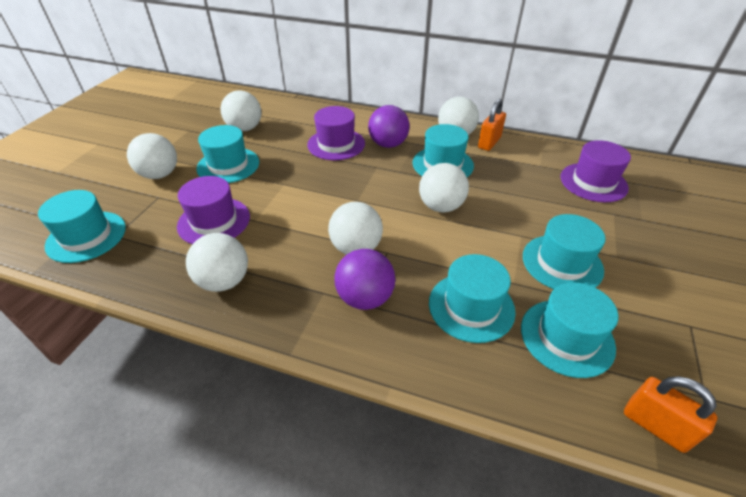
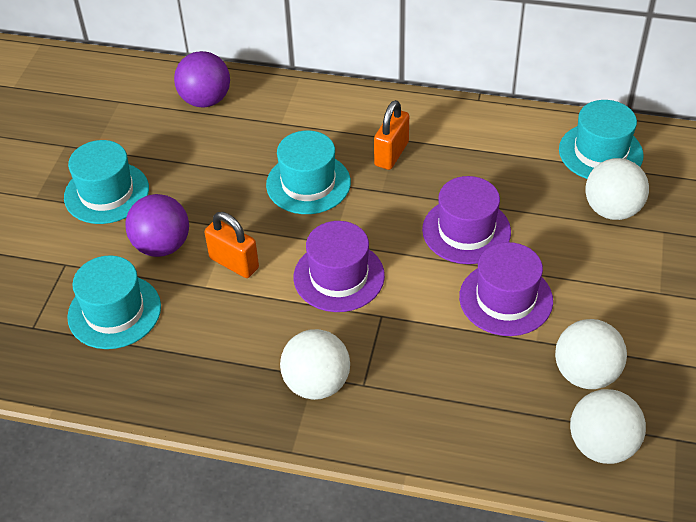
turquoise hat: [38,190,126,263] [196,125,259,183] [412,124,474,177] [429,254,516,343] [521,282,619,378] [523,214,605,289] = 6 -> [64,140,149,224] [67,255,161,349] [266,130,351,214] [559,100,644,179] = 4
white ball: [127,133,177,179] [186,233,248,292] [221,90,261,131] [328,202,383,255] [419,163,469,213] [438,96,479,135] = 6 -> [280,329,350,400] [555,319,627,389] [570,389,646,464] [586,158,649,220] = 4

